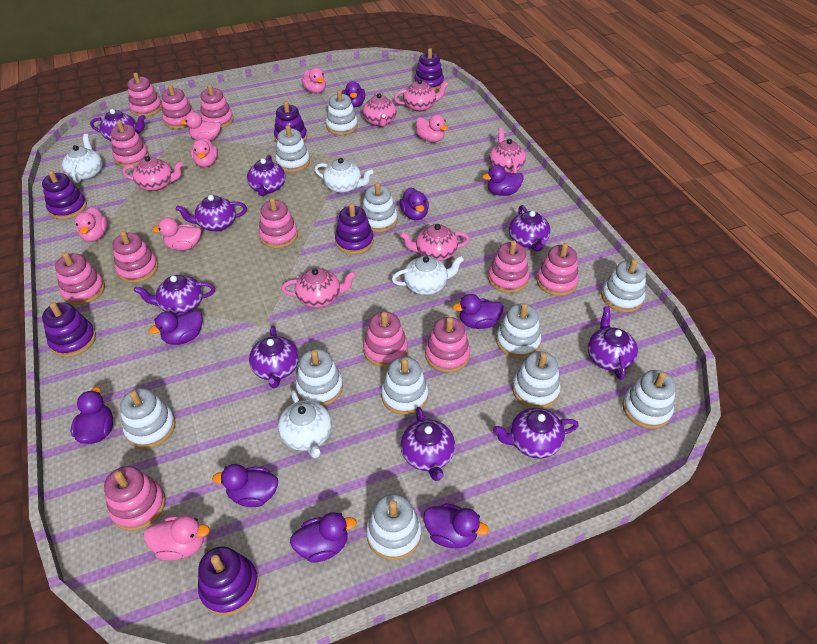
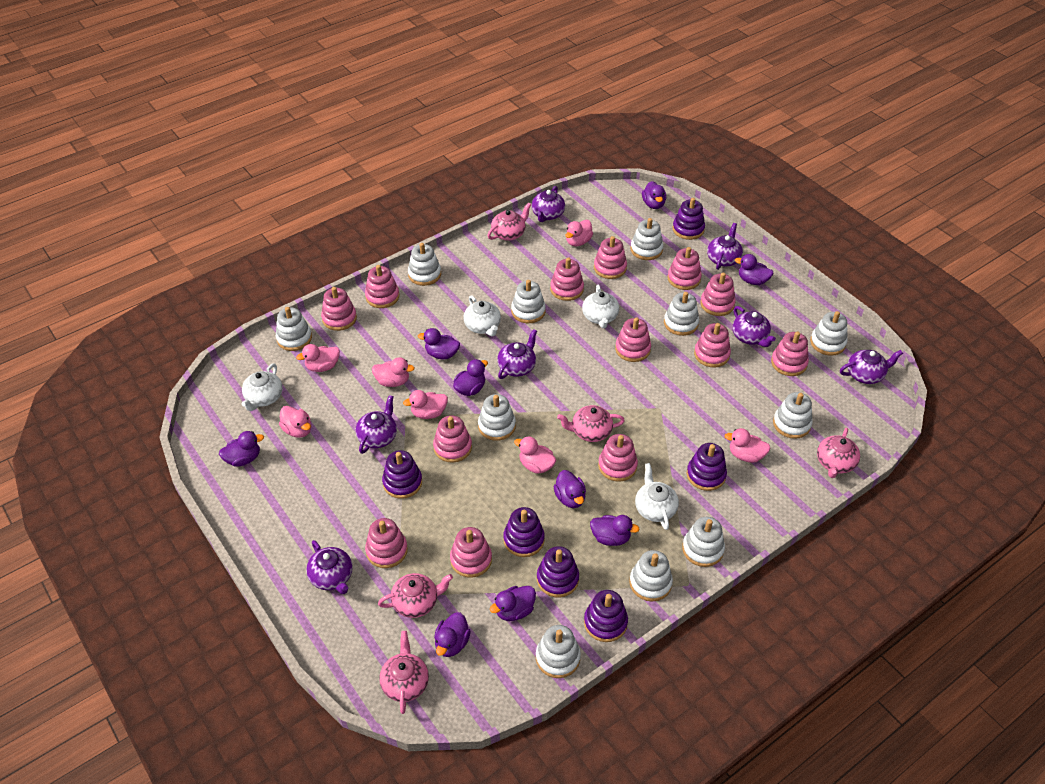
pink stacking toy: [55,252,105,305] [104,466,165,531] [110,121,149,167] [113,231,158,283] [127,73,162,117] [162,84,194,129] [200,84,234,128] [259,198,298,248] [363,312,408,367] [425,317,470,373] [488,240,529,293] [536,243,579,296] = 12 -> [321,287,357,331] [365,265,399,308] [365,518,408,568] [433,415,472,463] [450,527,492,578] [550,257,584,301] [594,236,627,279] [598,434,638,482] [615,318,651,362] [668,247,702,290] [694,323,731,367] [700,273,736,316] [771,331,809,376] = 13
pink teapot: [122,156,183,191] [282,268,356,308] [363,92,397,127] [394,79,449,112] [400,224,470,261] [489,128,526,173] = 6 -> [378,573,453,618] [379,631,429,714] [487,202,531,241] [557,405,625,442] [817,428,860,478] = 5
purple teapot: [90,109,146,141] [134,275,215,315] [176,195,247,231] [247,155,285,196] [249,325,299,388] [400,407,455,481] [493,408,579,459] [509,205,550,251] [588,306,638,380] = 9 -> [306,540,353,594] [356,395,397,454] [497,329,537,379] [532,186,565,222] [707,223,743,270] [732,306,776,347] [840,350,903,384] = 7

